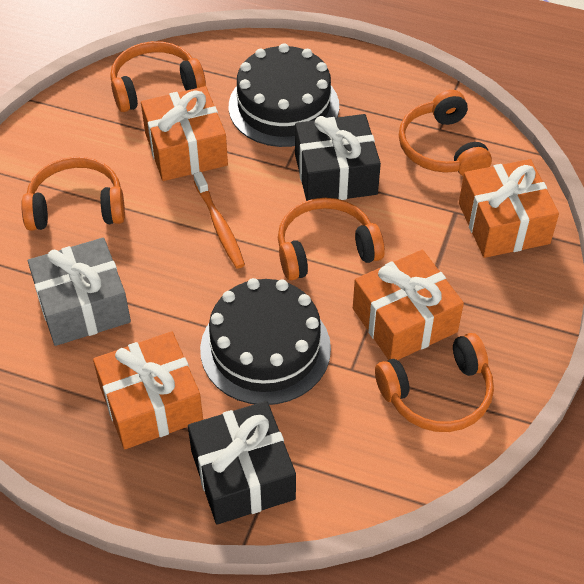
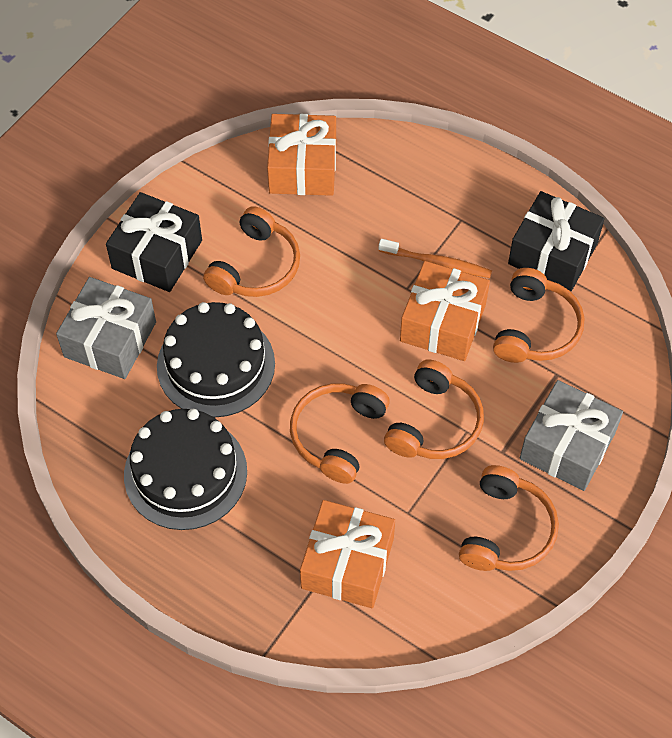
grey gift: [28,238,131,346] = 1 -> [56,277,156,379] [520,380,623,491] = 2
orange gift: [93,331,203,449] [141,86,228,181] [353,250,464,360] [459,159,559,258] = 4 -> [267,114,336,196] [300,500,395,608] [400,261,490,361] = 3

